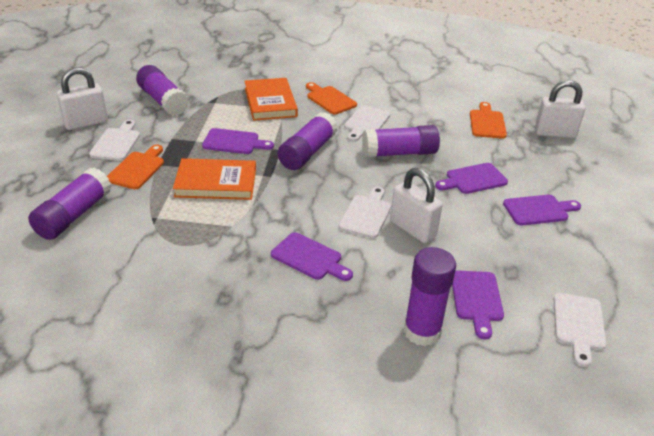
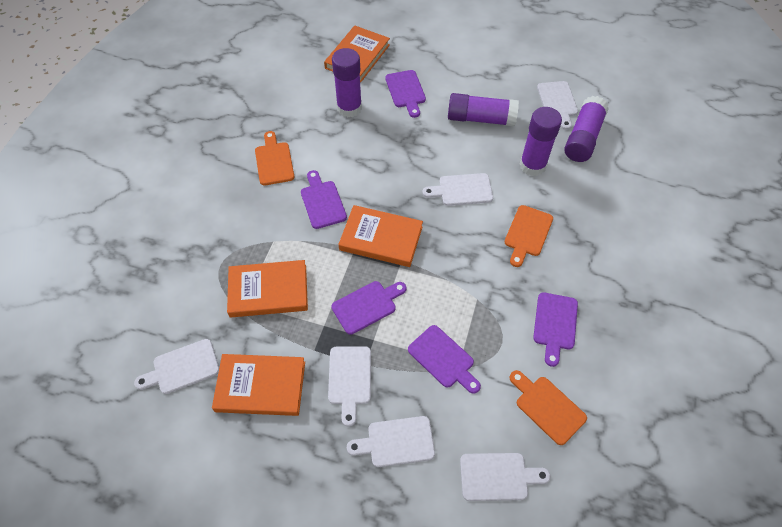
orange book: [173,158,256,200] [244,78,298,121] = 2 -> [212,354,305,416] [227,260,308,318] [324,26,390,82] [338,205,423,267] = 4
purple glue stick: [28,167,111,240] [136,65,189,116] [278,112,338,170] [362,125,440,158] [404,247,456,346] = 5 -> [332,48,362,117] [448,93,519,127] [520,107,562,176] [564,96,609,162] = 4
white cutting board: [89,120,140,161] [339,187,391,238] [344,105,390,142] [553,293,606,367] = 4 -> [134,339,219,394] [328,346,371,427] [347,416,435,467] [422,173,493,206] [460,453,550,501] [537,81,578,130] = 6
white padlock: [57,67,108,130] [390,168,443,243] [535,80,586,138] = 3 -> none = 0

